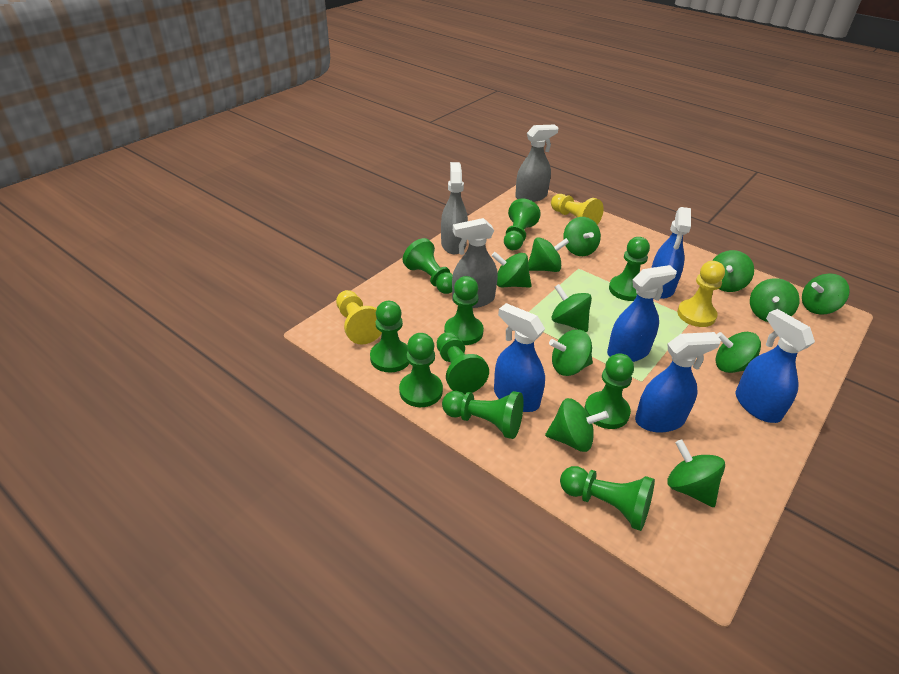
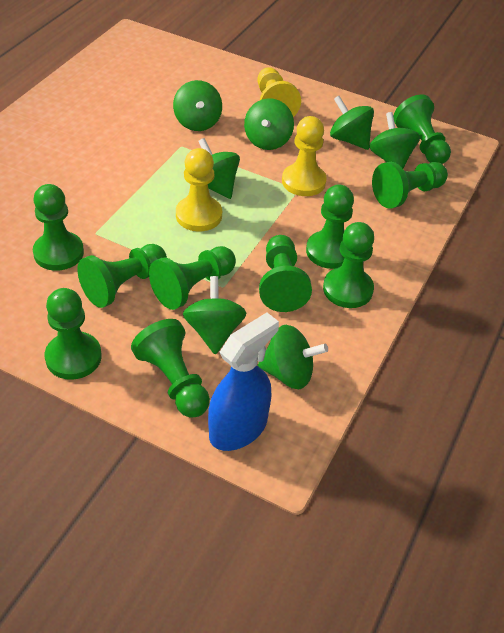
blue spray bottle: [494,303,545,412] [607,265,677,362] [635,332,721,432] [651,207,691,299] [736,309,815,423] = 5 -> [208,312,279,451] = 1
green spinning top: [492,252,532,288] [528,237,569,272] [545,398,609,452] [549,329,593,376] [552,284,592,332] [563,217,601,256] [667,439,725,507] [712,250,754,292] [715,332,761,373] [750,278,800,322] [802,273,849,315] = 11 -> [173,80,222,131] [183,276,246,354] [198,138,240,199] [244,98,294,150] [258,325,328,389] [330,96,374,150] [369,112,420,169] = 7
grey spray bottle: [441,162,468,254] [452,218,498,308] [515,124,559,202] = 3 -> none = 0

